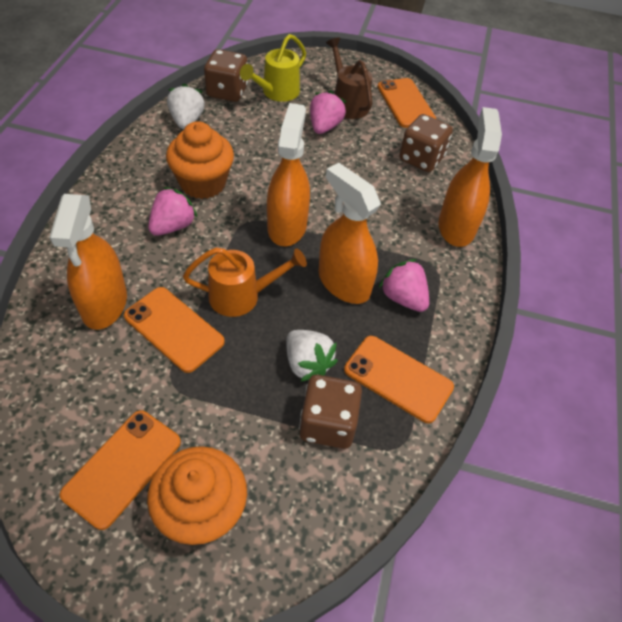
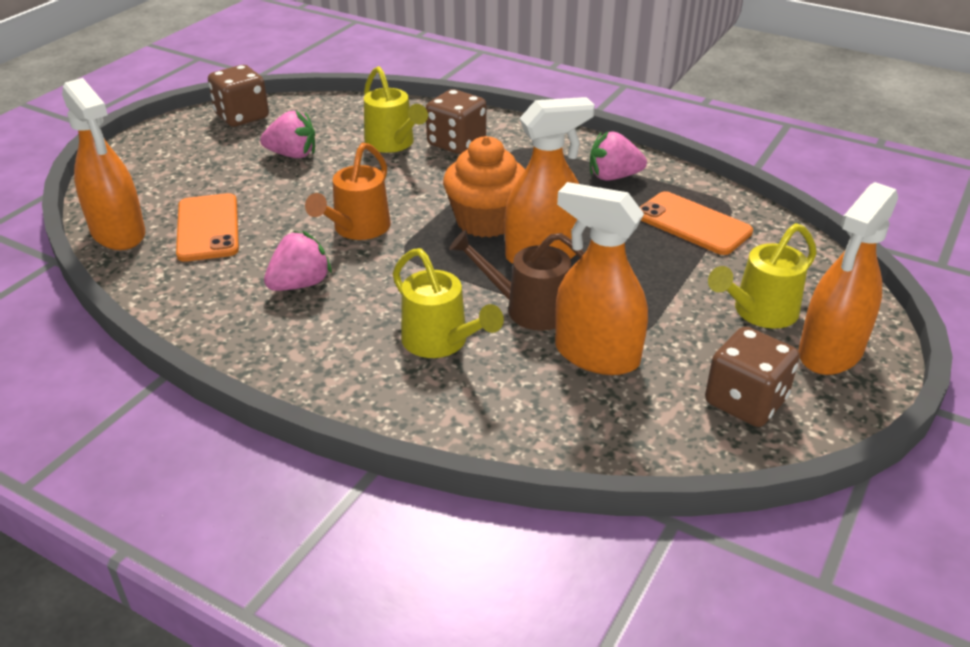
orange cupcake: [147,446,247,545] [166,121,234,199] = 2 -> [443,136,525,238] = 1
orange phone: [60,411,181,530] [124,287,225,373] [344,336,454,423] [378,78,436,128] = 4 -> [176,193,239,262] [639,191,753,255] = 2
white strawberry: [167,84,205,129] [287,330,338,382] = 2 -> none = 0
yellow watering can: [240,34,306,102] = 1 -> [364,66,428,153] [393,248,504,358] [708,223,817,329] = 3

